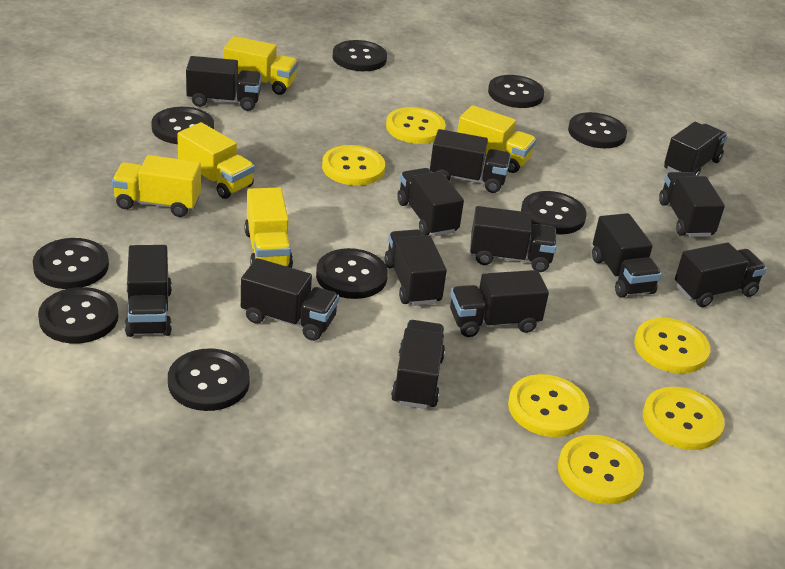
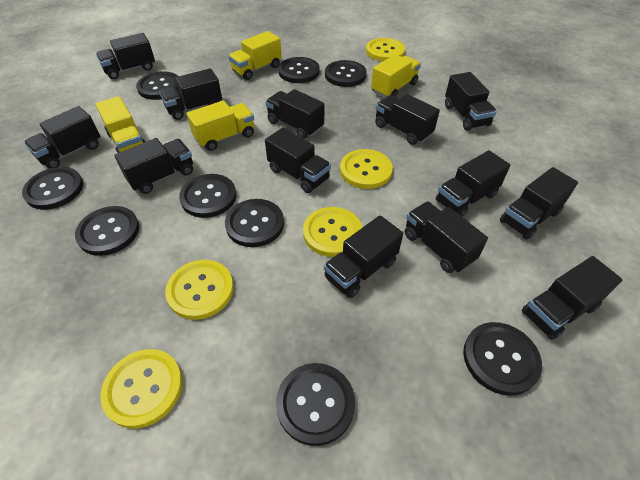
yellow button: [322,145,385,186] [386,107,446,144] [508,374,589,437] [558,435,644,504] [634,318,710,373] [643,387,725,450] = 6 -> [100,349,183,428] [165,260,234,320] [303,207,362,257] [340,149,393,189] [366,38,405,61] = 5
yellow truck: [112,155,201,217] [177,122,255,199] [223,36,298,95] [244,187,293,268] [458,105,536,173] = 5 -> [96,96,146,153] [186,101,254,151] [228,31,282,80] [371,54,421,98] = 4

